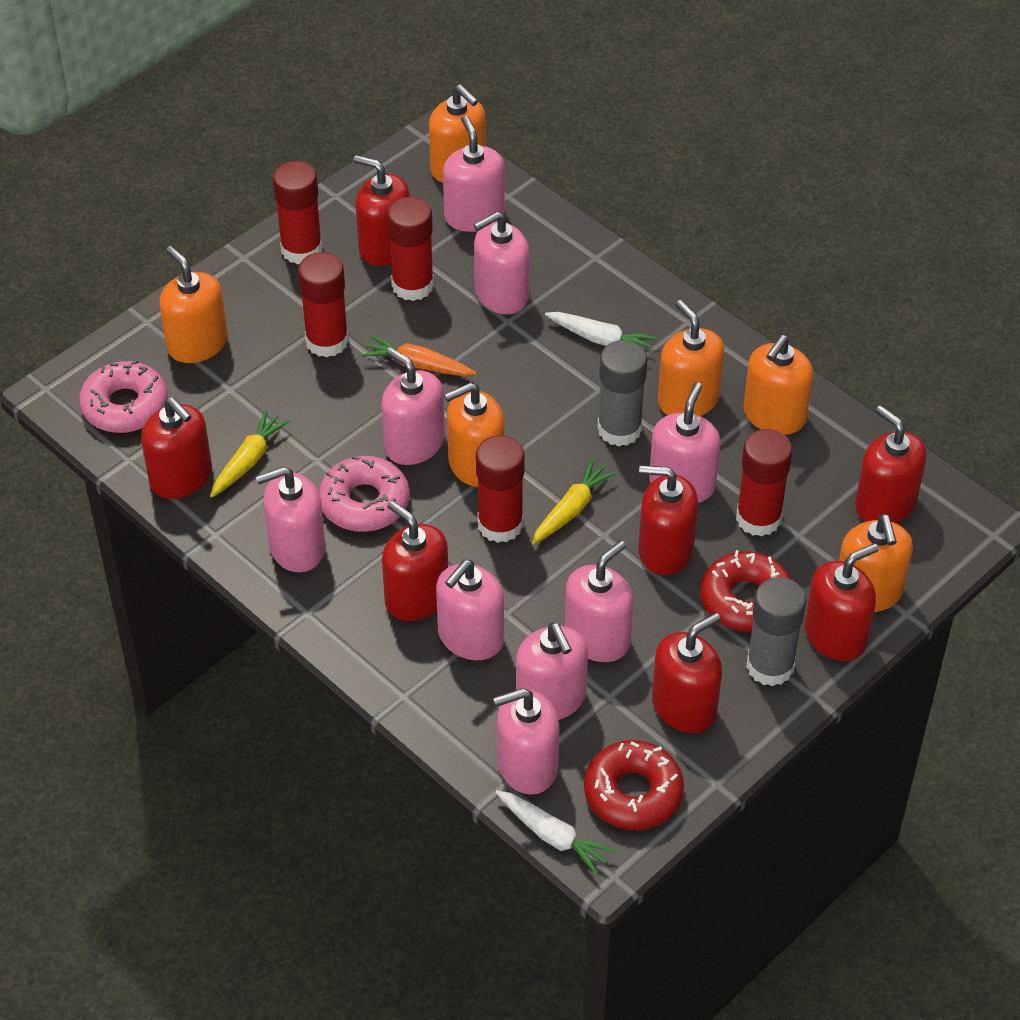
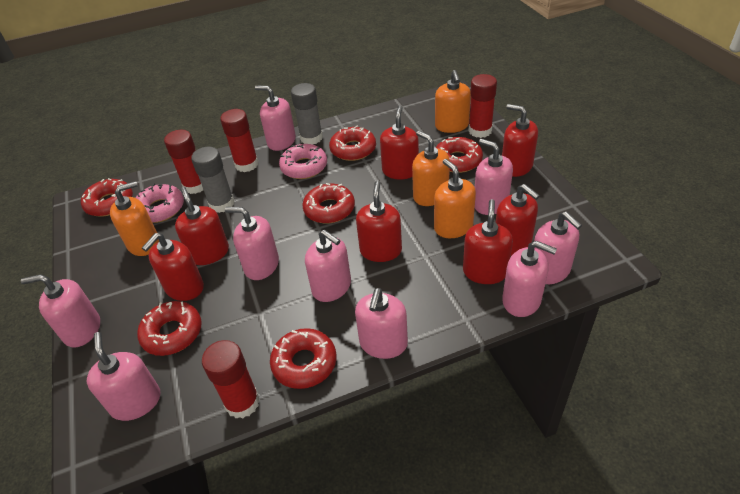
orange carrot: [361,335,477,376] = 1 -> none = 0
orange soap dispenser: [159,246,228,363] [429,84,486,183] [444,383,505,487] [658,300,725,416] [743,335,813,435] [839,514,913,612] = 6 -> [110,181,159,256] [412,131,450,206] [434,159,476,238] [435,70,471,133] = 4
red donut: [584,740,684,830] [700,550,791,632] = 2 -> [81,178,133,217] [137,301,202,356] [270,328,336,389] [302,183,355,224] [329,125,376,161] [436,137,483,173] = 6
red glue stick: [273,161,322,264] [298,252,349,357] [387,197,434,301] [476,435,524,543] [736,429,793,537] = 5 -> [164,130,203,194] [202,340,260,419] [220,109,259,172] [468,74,497,138] = 4
white carrot: [495,790,616,875] [545,312,658,358] = 2 -> none = 0
yellow carrot: [210,410,291,498] [532,459,617,544] = 2 -> none = 0

